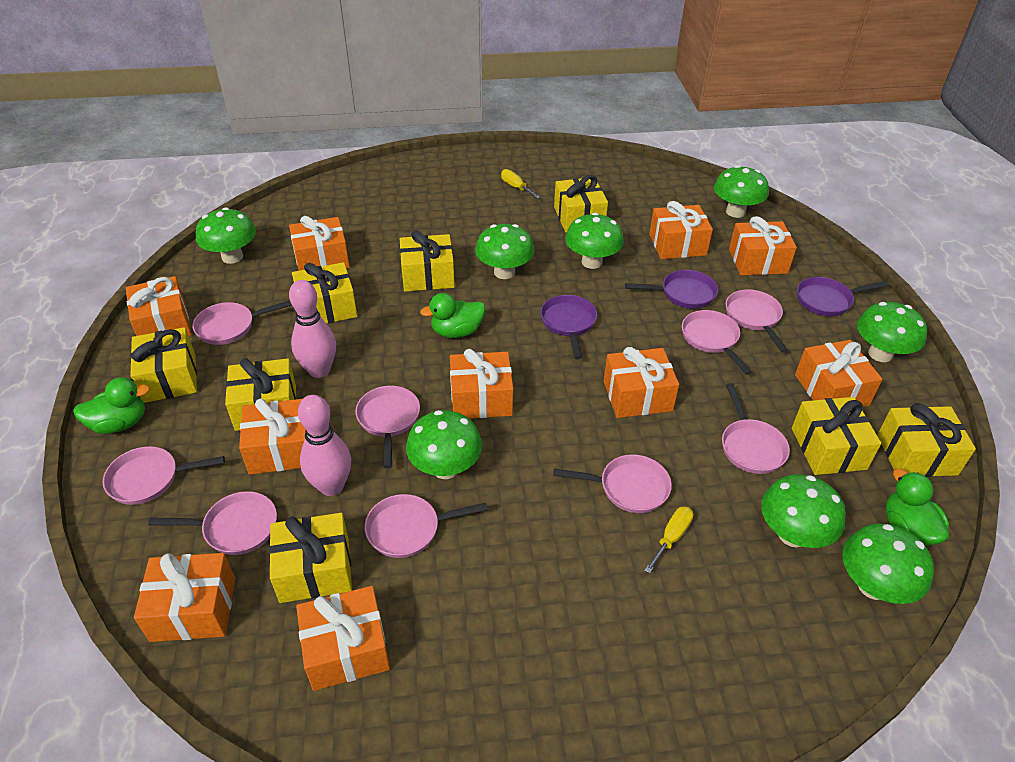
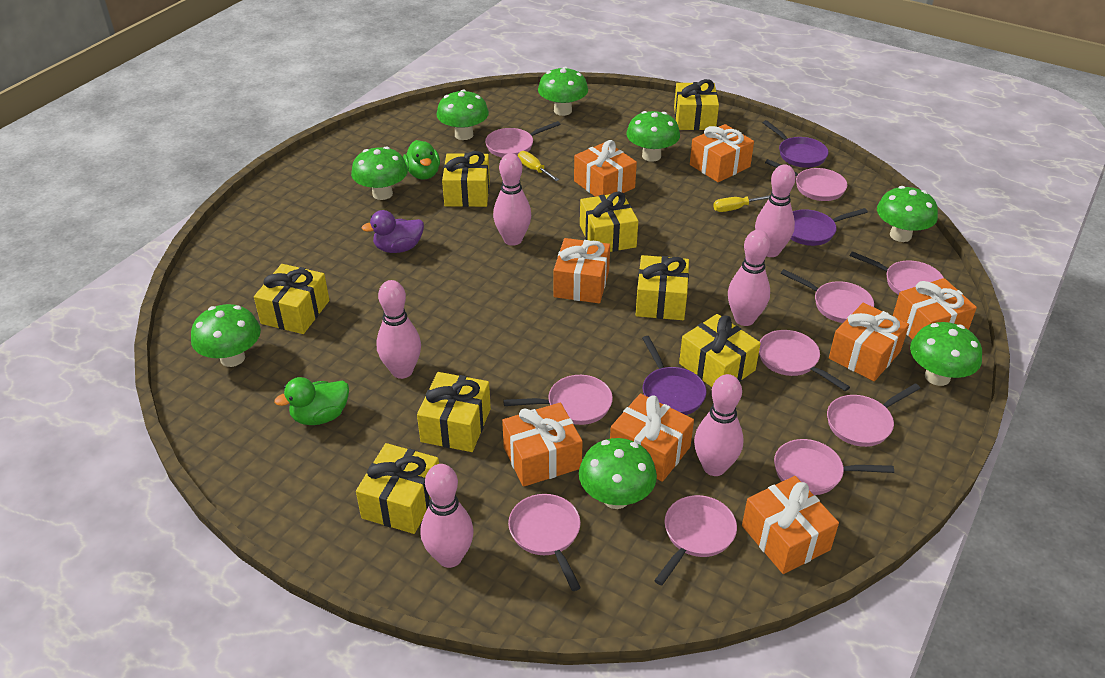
green duck: [73,377,150,434] [420,293,485,338] [886,469,949,546] = 3 -> [274,377,349,425] [403,140,440,180] = 2
orange gift: [126,276,192,336] [134,553,235,642] [239,398,306,475] [289,216,350,271] [296,586,390,691] [450,349,513,419] [604,347,679,418] [649,201,713,259] [729,216,797,275] [795,340,882,407] = 10 -> [502,403,583,487] [553,238,610,303] [574,140,637,197] [610,394,694,482] [690,124,754,182] [742,476,839,574] [829,303,909,381] [893,278,977,340] = 8
pink bowling pin: [289,280,336,378] [298,395,351,496] = 2 -> [376,280,421,379] [421,464,474,568] [493,153,531,246] [694,374,744,476] [728,230,770,326] [755,164,796,257] = 6
pink pan: [102,446,225,505] [148,491,277,555] [193,300,292,345] [355,386,420,468] [365,494,488,558] [553,454,672,513] [682,310,752,375] [722,383,790,474] [725,289,787,352] = 9 -> [485,121,561,157] [503,375,613,425] [508,494,581,591] [654,495,737,585] [759,330,850,391] [765,159,847,201] [774,439,894,495] [781,269,874,323] [827,383,921,447] [850,251,944,295] = 10
purple duck: none = 0 -> [361,210,424,253] = 1

